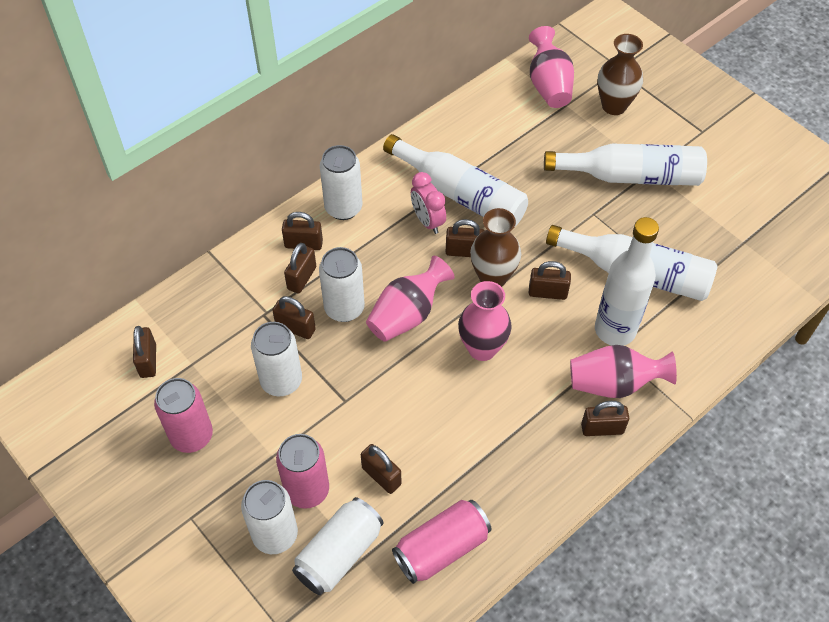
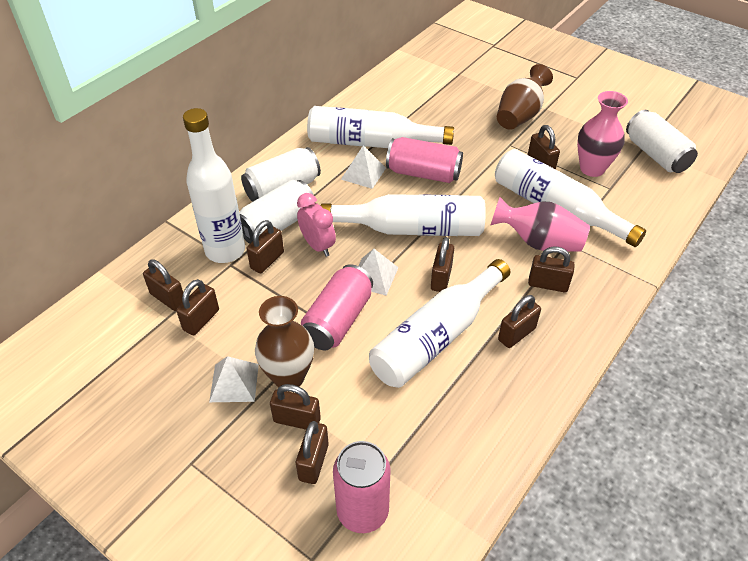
brown padlock: [133,326,156,378] [272,296,316,339] [282,212,323,250] [284,243,316,294] [361,444,402,494] [446,219,485,257] [529,261,571,300] [581,401,629,436] = 8 -> [143,260,183,311] [176,279,219,335] [247,220,284,273] [270,384,321,430] [296,421,329,484] [431,237,454,292] [498,295,541,348] [528,125,560,169] [528,246,575,292] = 9
pink vase: [366,256,455,342] [458,281,512,361] [529,26,574,108] [570,345,677,398] = 4 -> [491,197,590,252] [577,91,628,177] = 2
white bottle: [383,134,528,226] [544,143,707,186] [546,225,718,301] [595,217,659,346] = 4 -> [183,108,245,263] [307,106,454,148] [321,194,486,236] [369,259,510,388] [495,149,646,247] = 5
white can: [241,480,298,554] [251,322,302,396] [292,497,384,595] [319,247,365,322] [320,145,363,220] = 5 -> [239,180,313,243] [241,147,321,202] [626,110,698,173] = 3
white pyramid: none = 0 -> [209,356,259,402] [341,145,386,189] [358,249,399,296] = 3

